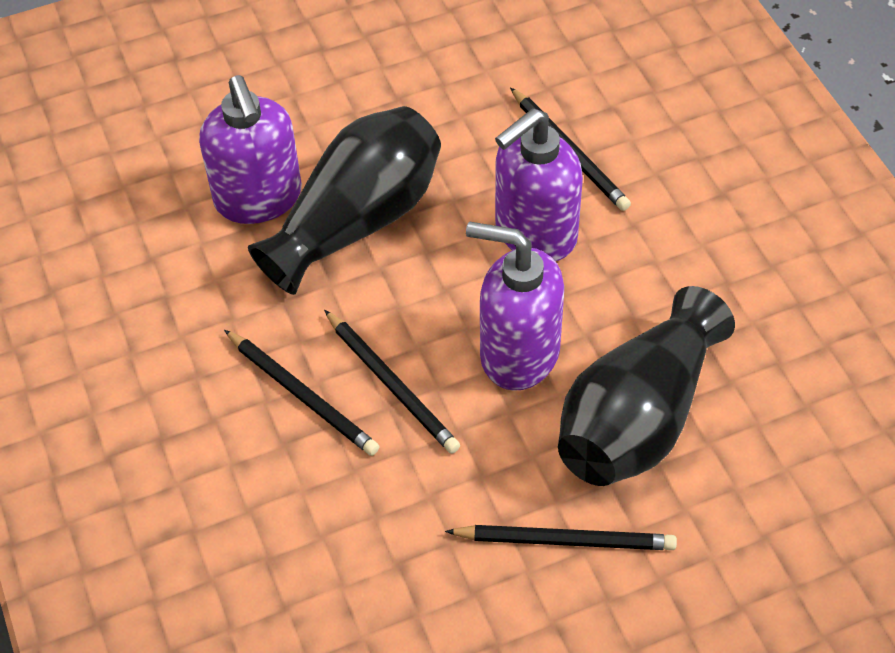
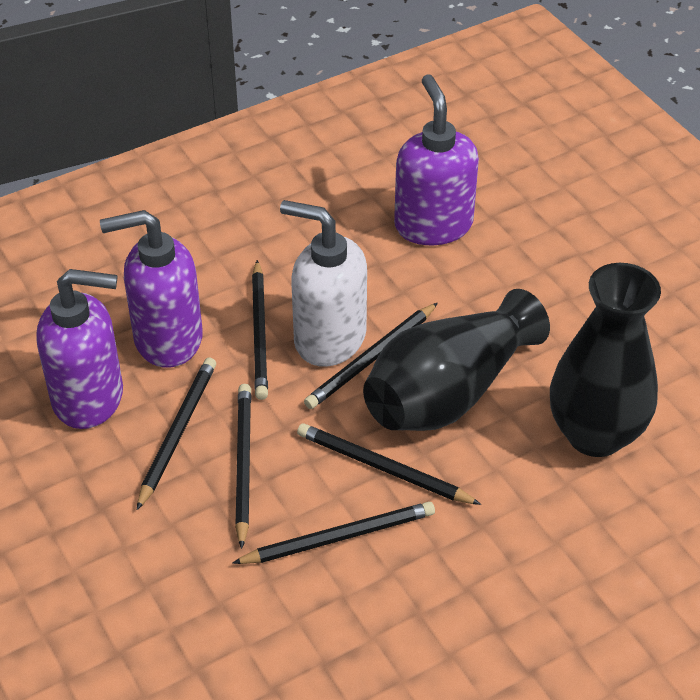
black pencil: [224,330,380,456] [324,310,460,454] [445,525,677,550] [510,87,631,211] = 4 -> [137,358,216,510] [232,502,435,564] [235,384,251,549] [252,260,268,400] [297,423,481,505] [304,303,438,409] = 6
white soap dispenser: none = 0 -> [280,200,367,367] = 1

